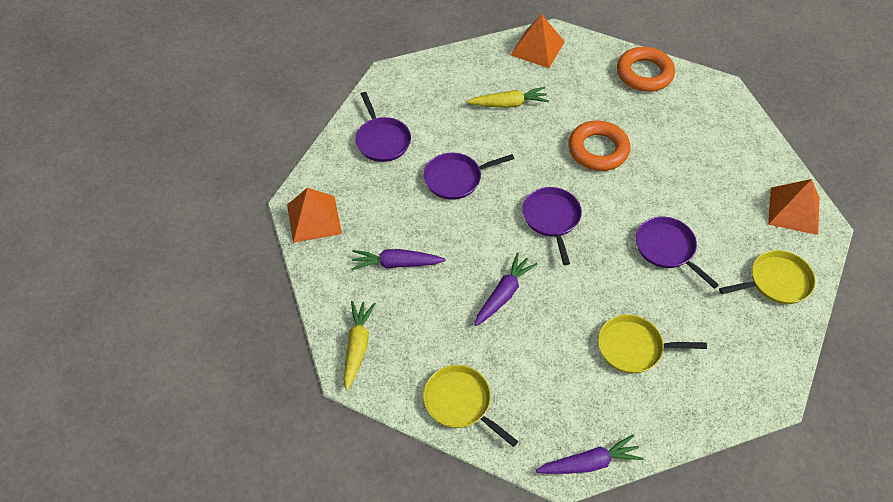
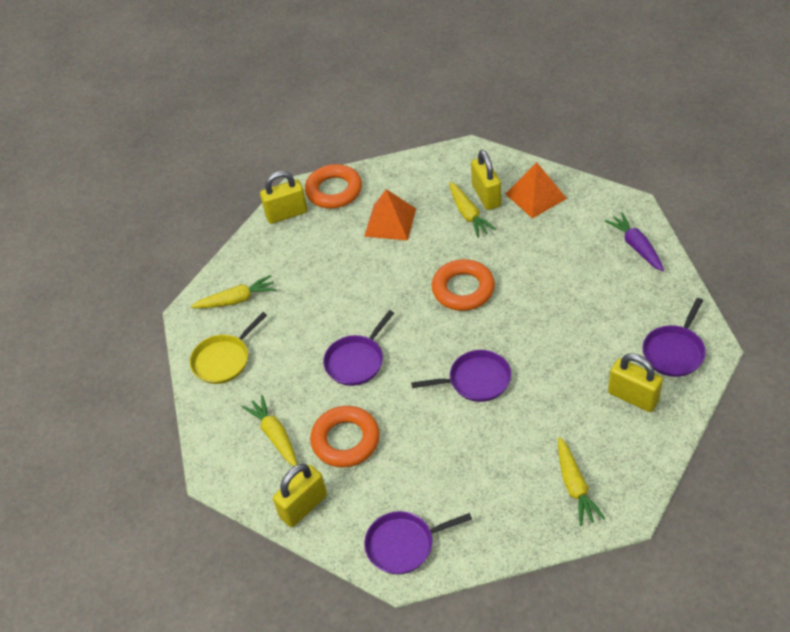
orange pyramid: [287,188,342,243] [511,14,565,68] [768,179,819,235] = 3 -> [364,189,416,241] [505,162,567,218] = 2
orange ring: [568,120,630,171] [617,47,675,92] = 2 -> [305,164,362,208] [310,406,380,468] [432,259,495,311] = 3
purple carrot: [352,249,445,270] [475,253,537,326] [536,435,643,474] = 3 -> [605,212,664,271] = 1
yellow carrot: [344,301,376,391] [466,87,549,108] = 2 -> [191,275,276,308] [242,395,297,466] [449,182,496,238] [558,437,606,526] = 4
yellow padlock: none = 0 -> [260,171,307,224] [273,464,327,527] [471,150,501,210] [608,354,663,412] = 4
yellow pan: [423,365,518,447] [598,314,707,374] [719,250,816,304] = 3 -> [190,312,267,384] = 1

